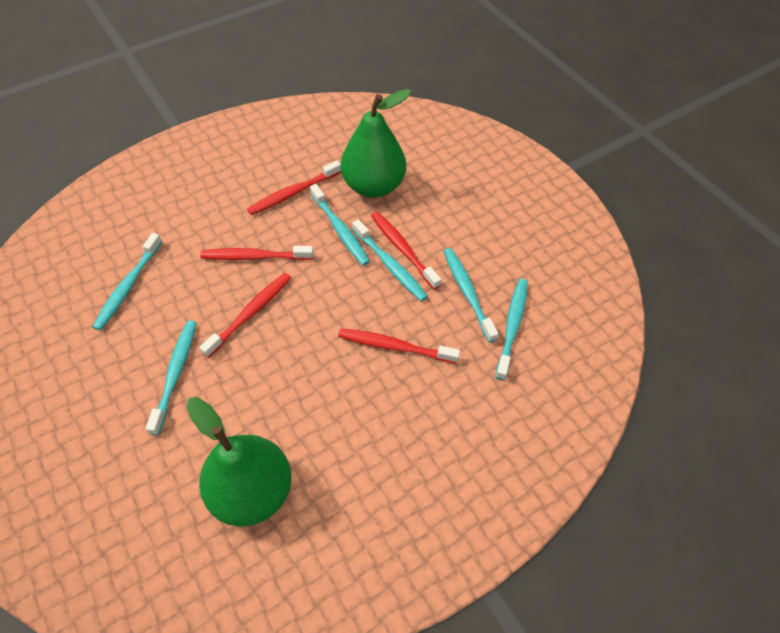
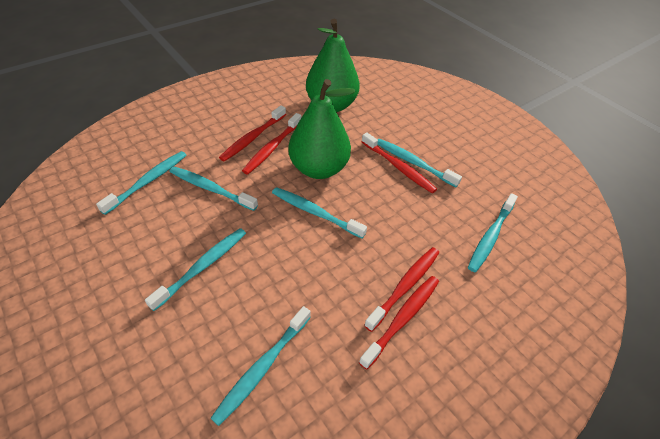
turquoise toothbrush: [92,233,162,331] [146,320,196,435] [310,184,370,266] [352,219,428,301] [444,248,498,343] [495,279,528,380] = 6 -> [96,151,186,215] [145,228,246,311] [170,167,258,211] [210,306,311,426] [272,187,367,238] [377,139,462,187] [468,193,518,272] = 7

